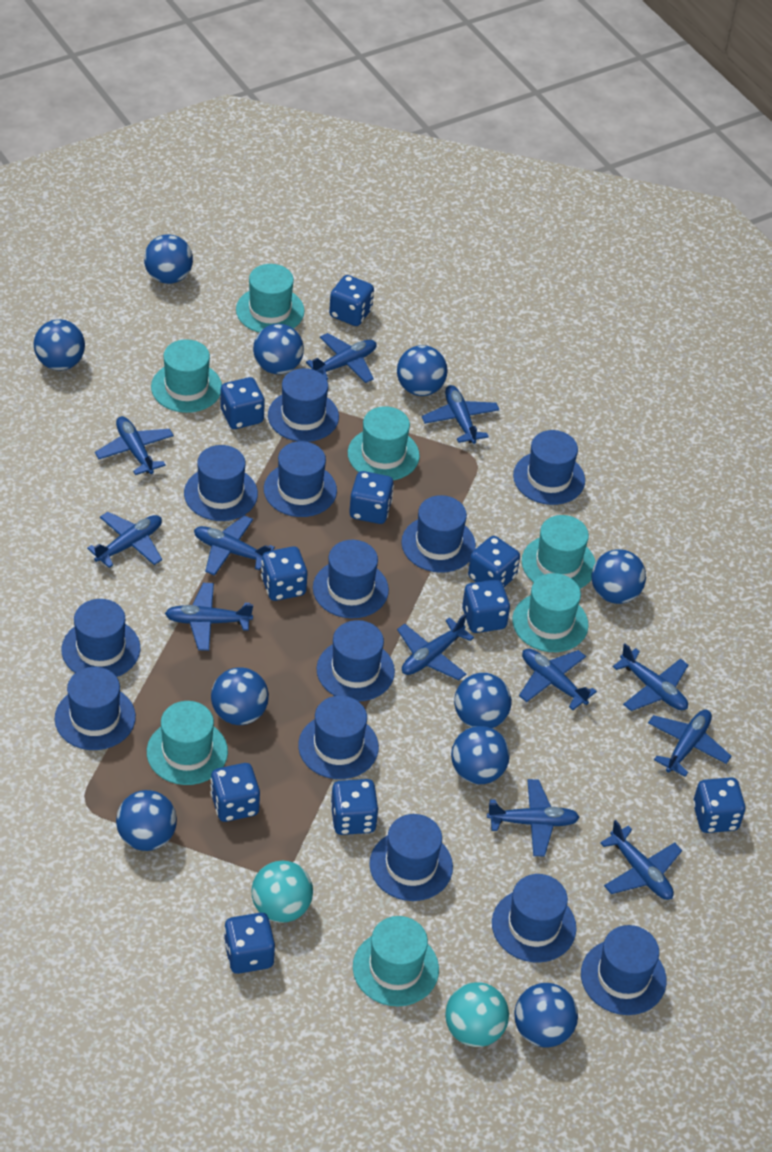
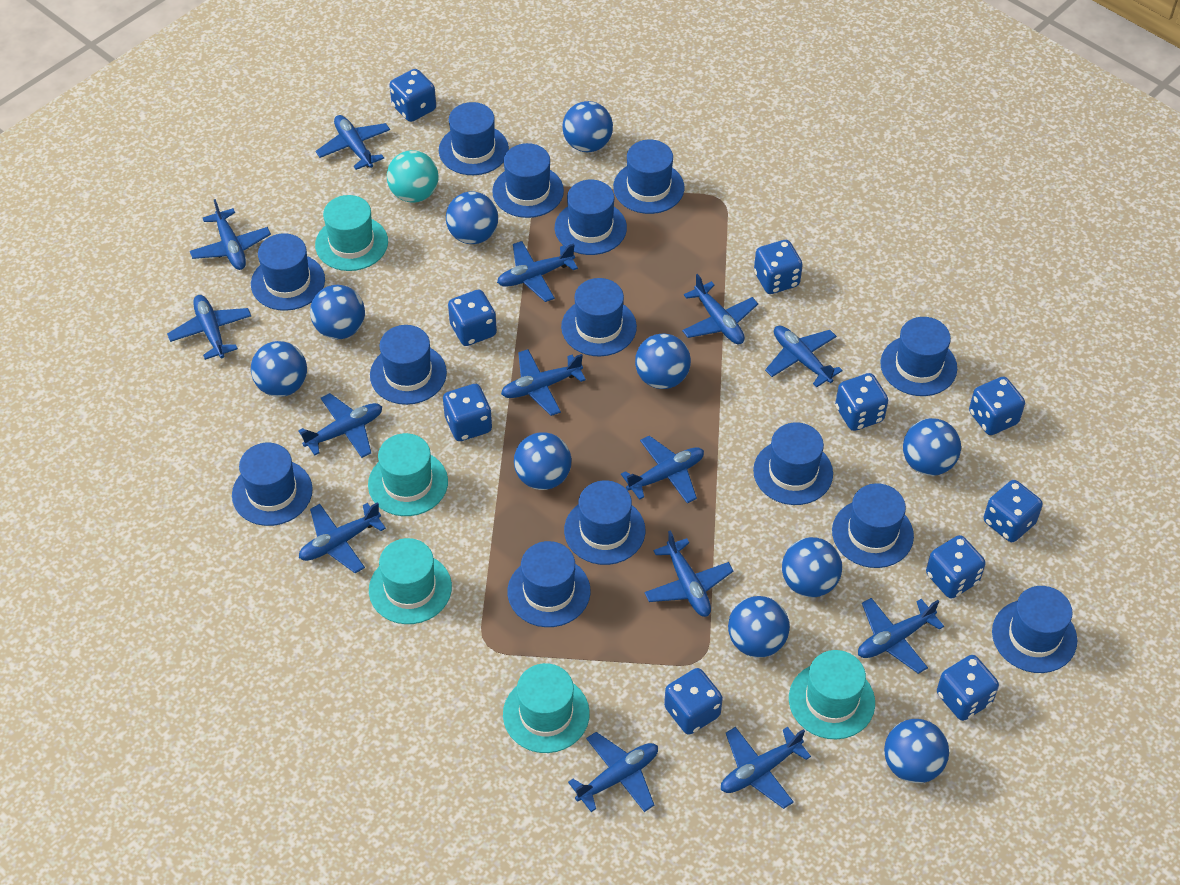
blue hat: [55,667,136,750] [61,599,141,677] [184,445,258,521] [264,441,337,517] [268,368,339,442] [298,696,379,779] [313,540,389,619] [317,620,395,701] [369,814,453,901] [401,495,476,573] [492,874,576,963] [513,430,585,505] [581,925,667,1015] = 13 -> [232,443,313,526] [251,233,325,311] [370,325,447,405] [439,102,509,175] [492,143,564,218] [508,541,591,627] [555,180,627,255] [561,278,637,356] [564,480,645,565] [613,140,684,214] [753,422,833,505] [832,483,914,568] [880,317,957,396] [992,586,1077,673] = 14
blue plane: [87,512,162,568] [95,416,174,475] [165,583,253,651] [194,515,275,576] [306,333,376,383] [397,614,474,680] [422,385,500,444] [487,779,580,856] [519,649,597,710] [600,820,682,900] [613,644,688,711] [648,709,732,777] = 12 -> [167,295,251,360] [190,199,271,270] [298,393,382,458] [299,502,386,573] [316,115,390,170] [497,241,578,302] [501,349,586,416] [568,732,658,812] [621,436,704,504] [644,530,733,617] [682,274,758,344] [721,727,811,809] [765,326,843,388] [858,598,944,674] = 14
turquoise ball: [252,861,313,923] [445,982,509,1047] = 2 -> [387,150,438,203] = 1
turquoise hat: [147,701,228,785] [151,339,222,413] [236,264,304,333] [348,406,420,480] [353,916,439,1006] [512,573,588,652] [522,515,596,589] = 7 -> [315,195,388,271] [368,433,448,516] [369,538,452,624] [503,663,590,753] [789,650,875,739] = 5

